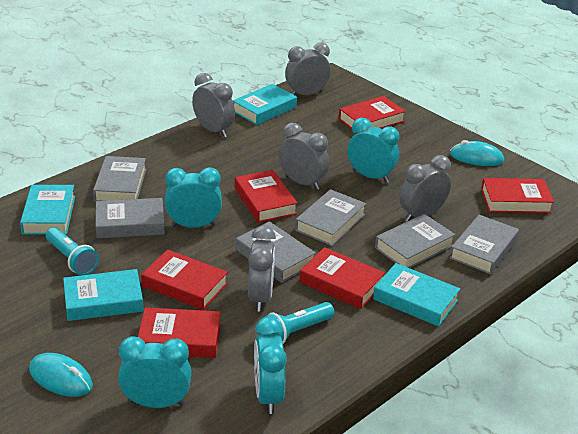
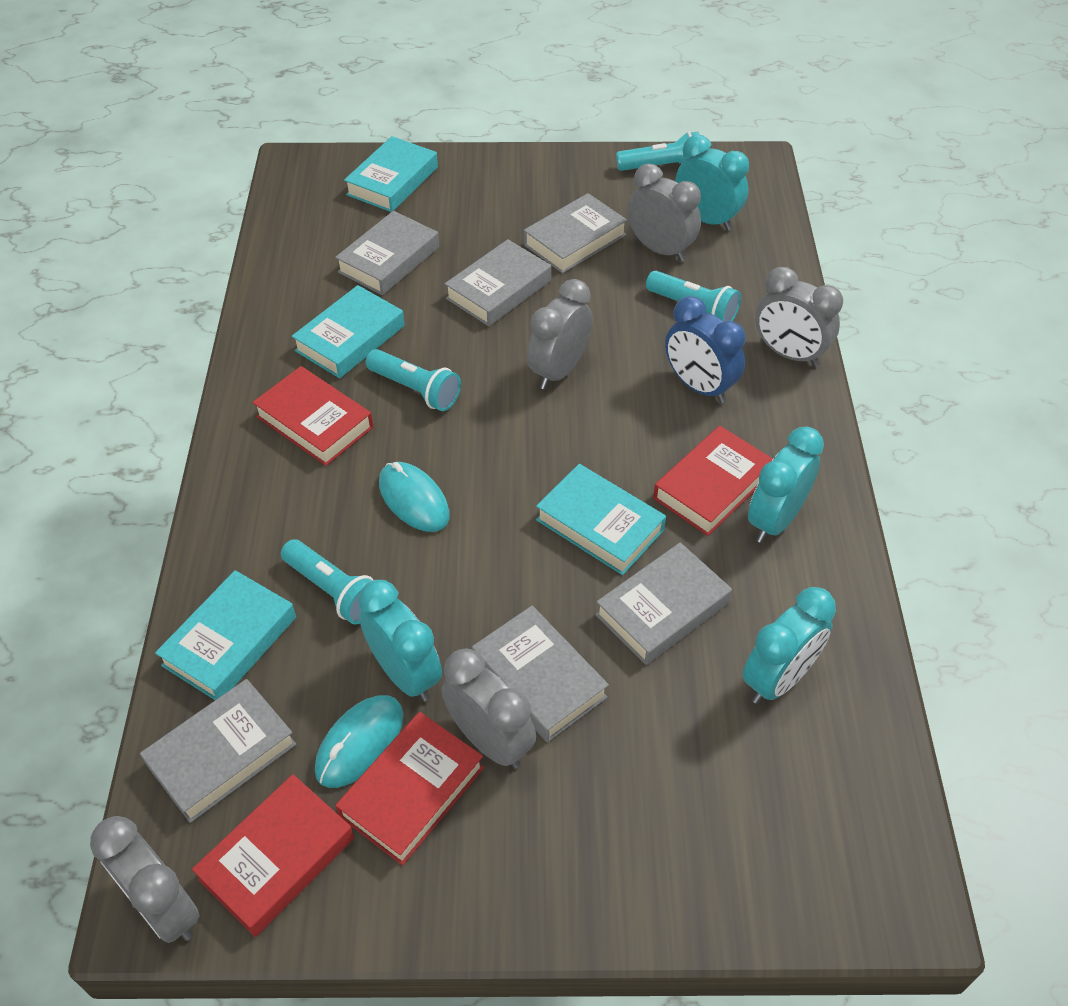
blue clock: none = 0 -> [665,296,746,403] = 1
red book: [138,307,221,358] [141,249,228,310] [235,170,298,223] [300,247,385,309] [339,96,406,133] [481,178,554,213] = 6 -> [192,774,354,937] [252,366,373,466] [335,712,484,866] [653,426,773,536] = 4
turquoise flashlight: [46,227,99,275] [262,302,334,344] = 2 -> [281,539,373,624] [366,349,461,411] [616,131,700,171] [646,271,741,322] = 4

